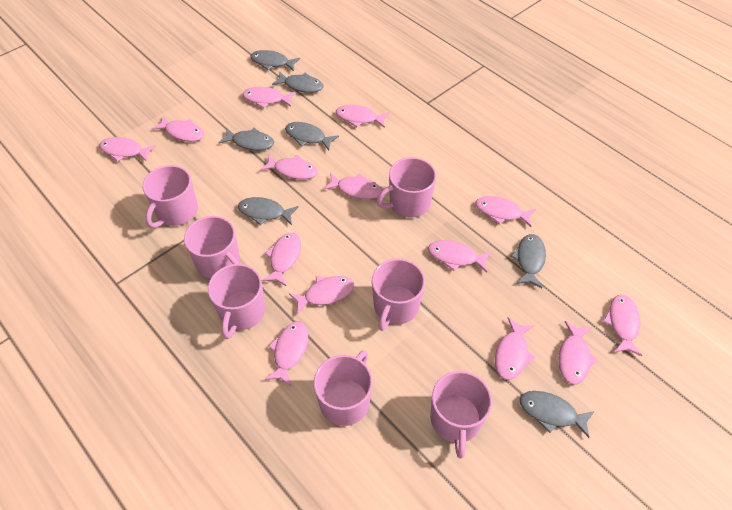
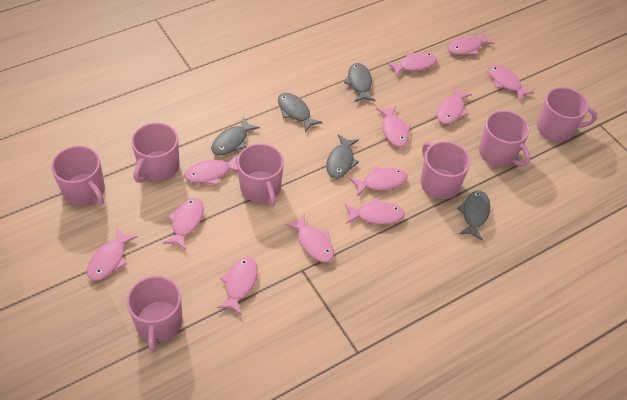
grey fish: [219,128,274,150] [238,197,298,226] [250,50,300,71] [272,71,323,93] [285,122,339,150] [511,234,546,288] [520,391,595,438] = 7 -> [211,117,260,155] [278,93,322,132] [326,134,359,178] [344,63,375,102] [457,190,490,241] = 5
pink fish: [99,137,156,162] [152,115,204,142] [243,87,295,108] [260,154,318,179] [262,233,301,286] [265,322,308,387] [289,276,354,315] [323,172,382,199] [336,105,389,128] [428,240,491,272] [475,196,536,227] [495,317,535,380] [558,321,598,384] [603,295,642,356] = 14 -> [87,228,137,281] [163,198,204,250] [184,155,238,185] [217,257,258,315] [285,213,334,262] [345,198,405,225] [349,167,407,196] [376,106,410,147] [387,52,437,76] [437,86,472,124] [447,32,495,55] [488,64,534,101] = 12

